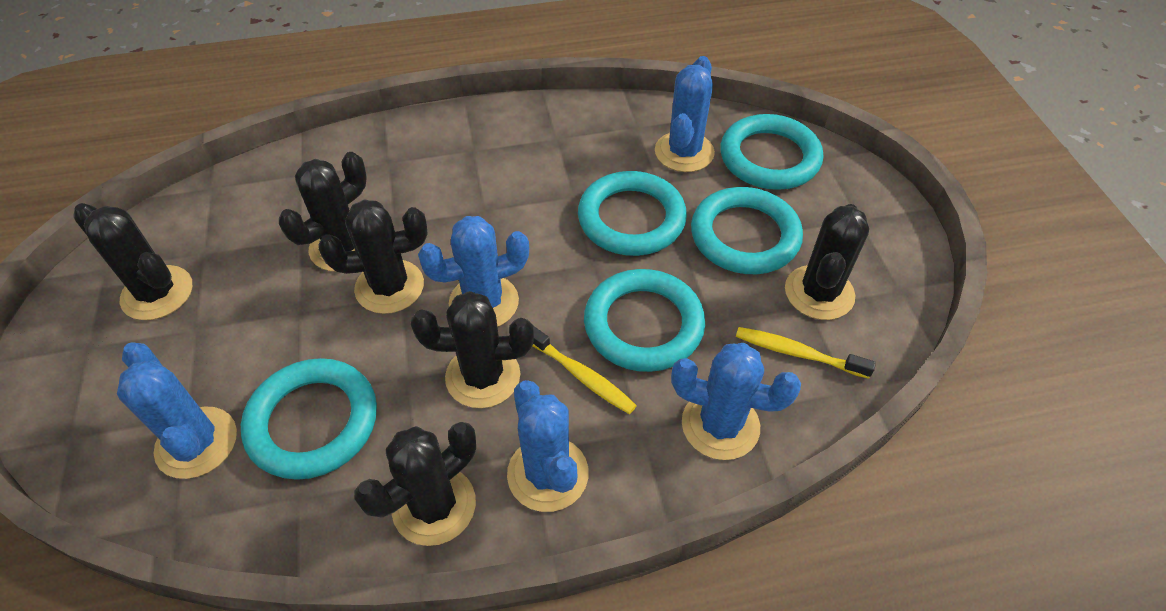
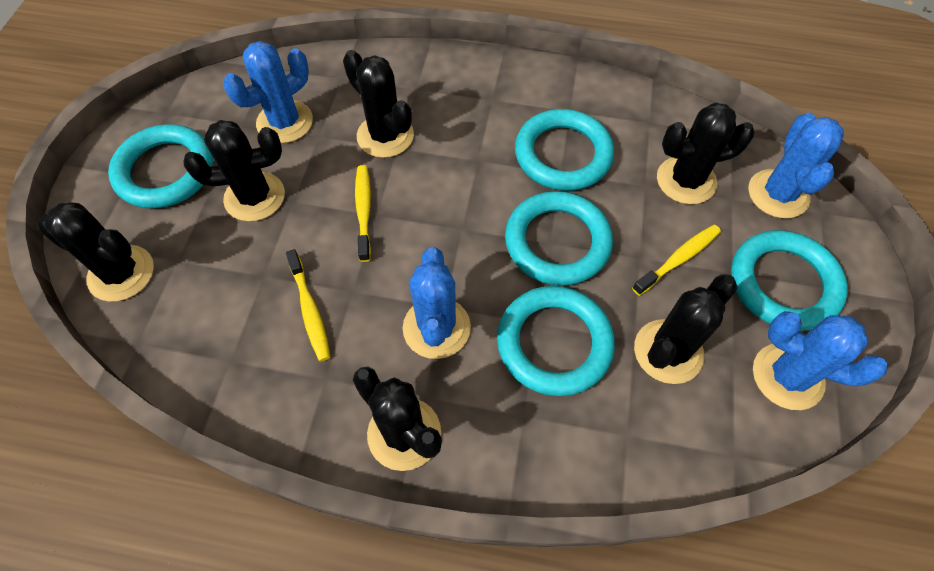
blue cactus: [117,343,237,479] [418,216,529,327] [507,380,589,512] [655,56,715,172] [671,343,801,460] = 5 -> [223,41,313,143] [403,247,471,359] [748,113,844,218] [753,311,887,410] = 4
yellow toothbrush: [533,326,637,414] [736,327,876,379] = 2 -> [286,249,330,361] [355,165,371,262] [632,225,721,296] = 3

